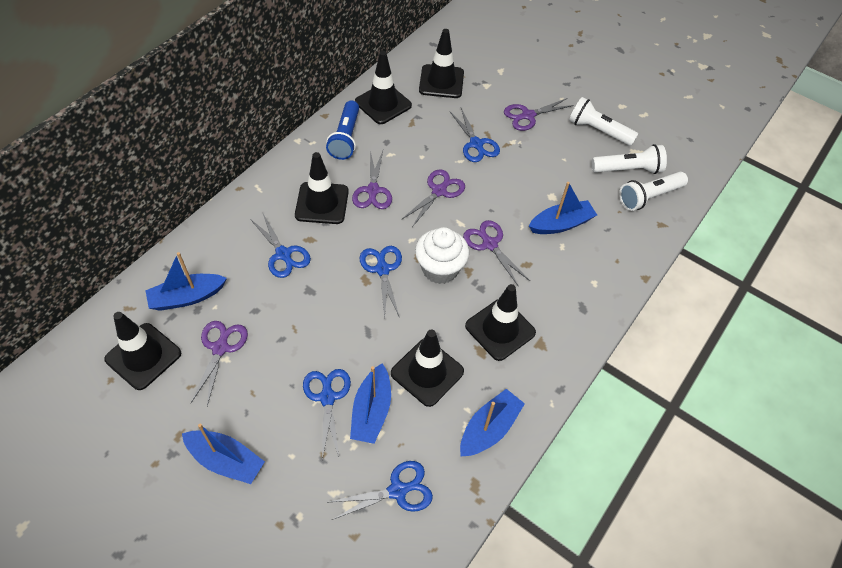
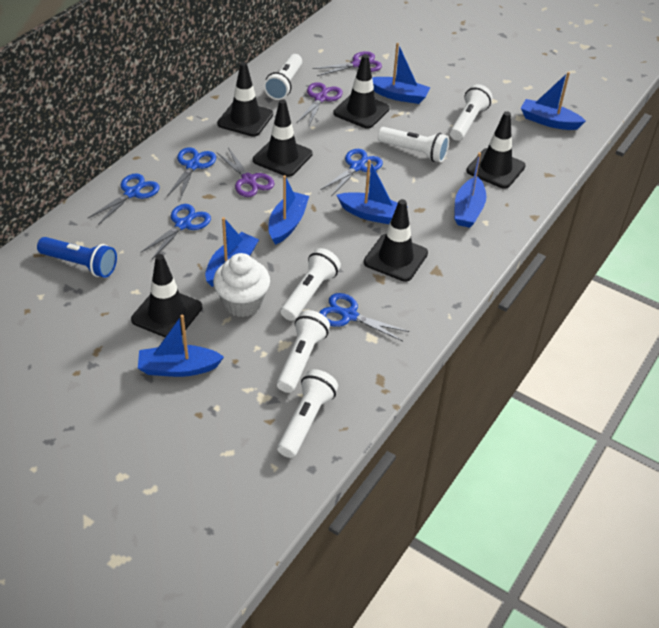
blue boat: [145,252,227,311] [182,424,265,484] [350,363,391,444] [460,389,525,456] [529,182,597,234] = 5 -> [138,315,224,377] [205,217,259,287] [269,175,309,245] [336,160,408,224] [372,43,430,104] [454,152,486,228] [521,72,586,130] = 7
purple scissors: [191,321,248,406] [352,151,392,209] [401,169,465,227] [463,220,530,287] [504,98,574,131] = 5 -> [217,148,274,197] [297,82,343,125] [313,51,382,76] = 3
white flashlight: [569,97,638,146] [591,144,667,174] [619,172,688,211] = 3 -> [264,54,302,100] [277,310,330,393] [277,369,338,458] [281,248,341,321] [378,127,449,162] [450,84,492,141] = 6

